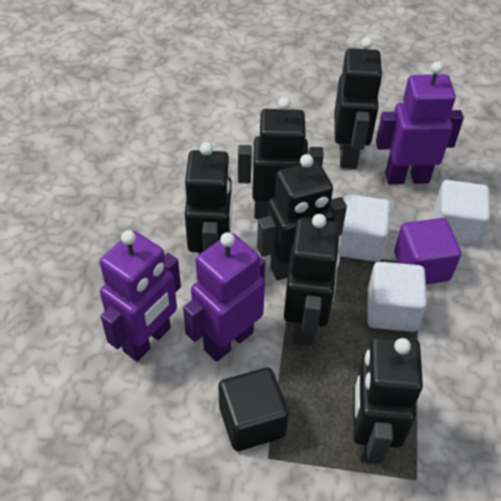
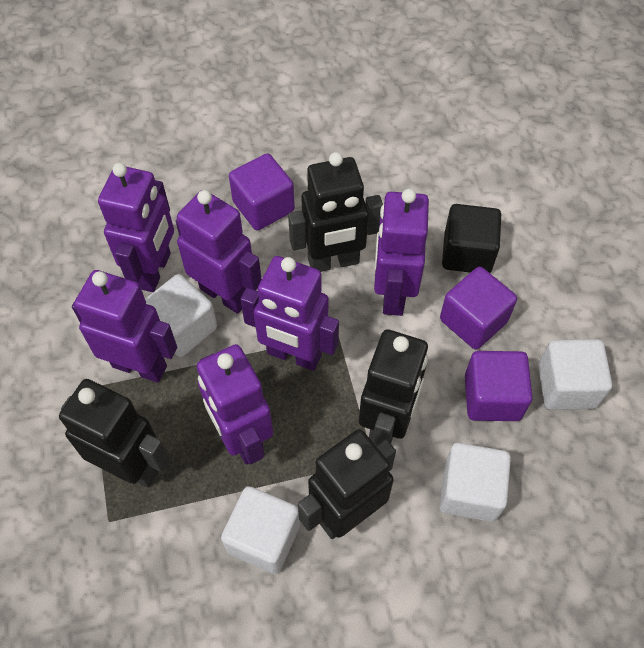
black robot: [185,142,233,254] [238,97,324,219] [257,154,347,280] [284,214,341,346] [334,37,383,169] [353,336,423,463] = 6 -> [59,379,170,488] [288,152,383,272] [298,429,396,539] [359,329,428,446] = 4
purple cube: [394,218,461,284] = 1 -> [229,153,295,230] [440,267,517,349] [465,351,533,421] = 3
purple robot: [100,230,181,361] [183,232,265,362] [376,62,464,184] = 3 -> [72,270,177,383] [98,163,174,292] [176,190,262,314] [197,344,273,465] [240,256,339,371] [374,189,429,316] = 6
white cube: [338,194,391,262] [367,262,427,332] [433,180,490,246] = 3 -> [145,274,217,357] [221,486,301,574] [440,443,511,522] [538,339,612,410] = 4

